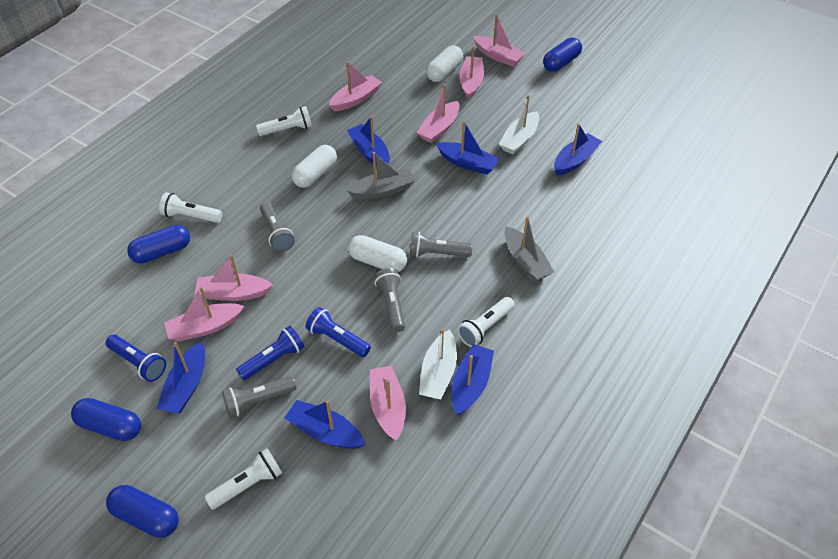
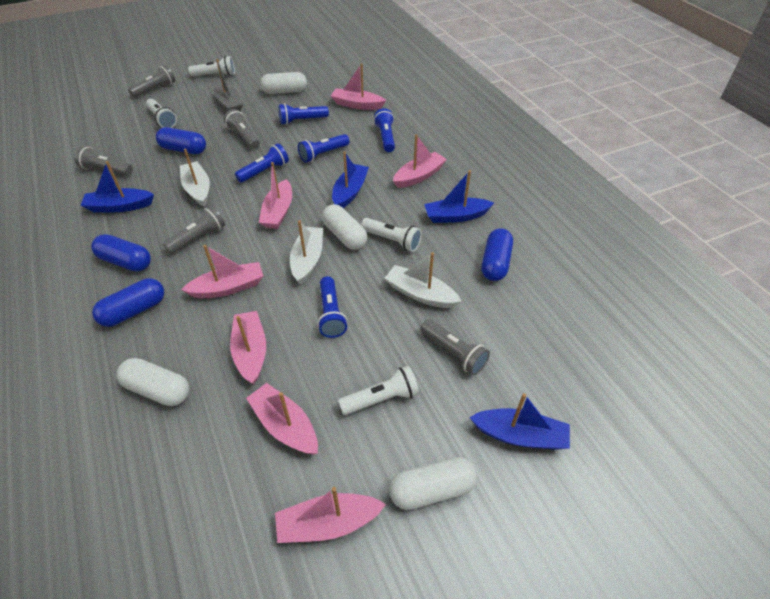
blue boat: [156,342,205,413] [284,400,365,449] [347,116,390,166] [436,121,500,174] [452,344,494,415] [554,124,602,176] = 6 -> [80,161,154,212] [332,151,369,208] [424,170,494,223] [470,393,570,450] = 4
blue flashlight: [106,335,166,382] [236,326,304,380] [306,307,371,357] = 3 -> [235,143,289,183] [279,103,329,125] [298,134,350,163] [318,276,348,338] [374,108,395,152] = 5
grey boat: [347,152,415,199] [504,216,554,281] = 2 -> [214,59,243,112] = 1
grey flashlight: [222,376,296,417] [260,202,295,252] [374,268,405,332] [410,232,473,257] = 4 -> [74,146,133,176] [128,65,175,98] [163,206,225,254] [224,109,260,149] [420,319,490,375] = 5
white boat: [419,328,457,399] [499,95,539,154] = 2 -> [180,149,210,207] [290,220,323,285] [385,252,462,308] = 3
white capsule: [292,145,337,188] [348,235,407,272] [426,45,463,82] = 3 -> [117,358,190,406] [260,72,307,94] [322,204,367,250] [389,457,477,510] = 4

